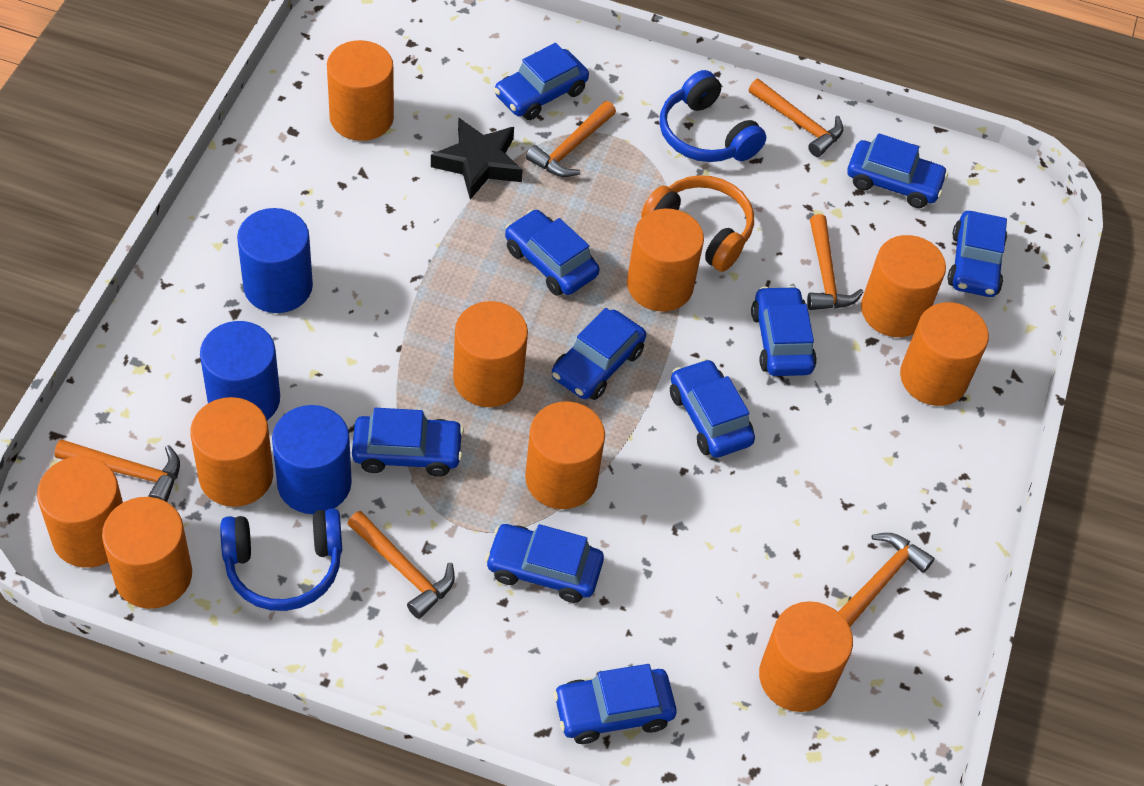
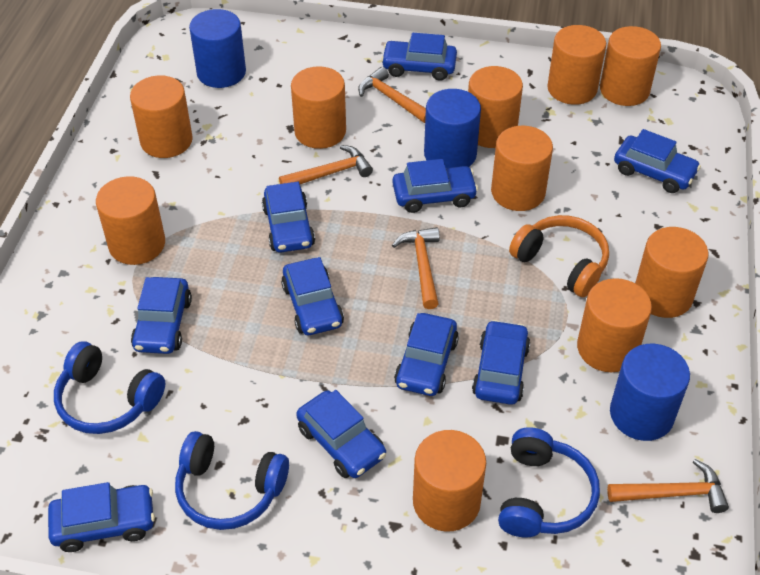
black star: [431,118,523,200] = 1 -> none = 0
blue headphones: [220,508,342,611] [660,70,766,162] = 2 -> [54,341,165,434] [175,431,289,530] [498,427,600,537] = 3
orange hammer: [54,439,180,502] [347,511,455,619] [526,101,616,177] [749,79,843,157] [807,214,863,310] [838,533,935,627] = 6 -> [279,145,373,184] [358,67,426,123] [392,227,440,309] [607,459,729,513] = 4

